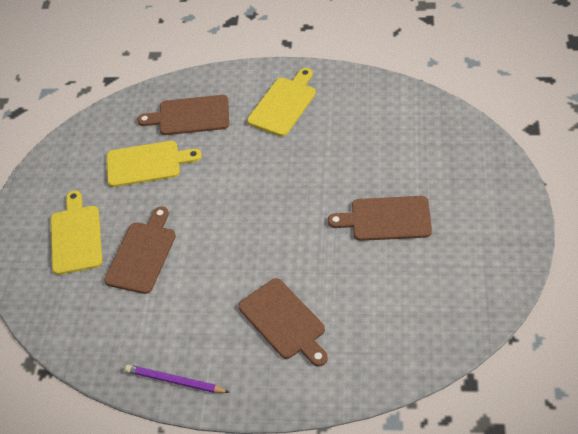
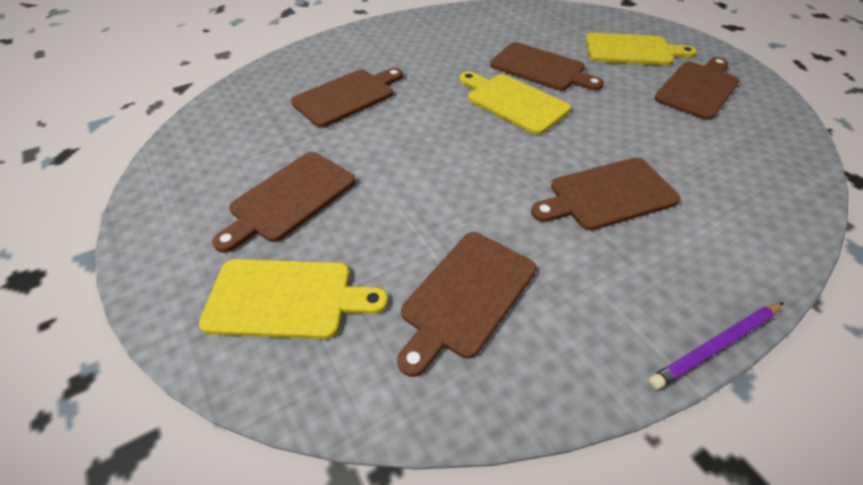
brown cutting board: [104,207,176,294] [137,95,229,135] [239,278,328,367] [328,196,432,241] = 4 -> [212,152,356,253] [291,68,403,128] [397,232,536,377] [490,42,604,90] [531,157,681,231] [654,57,740,120] = 6

